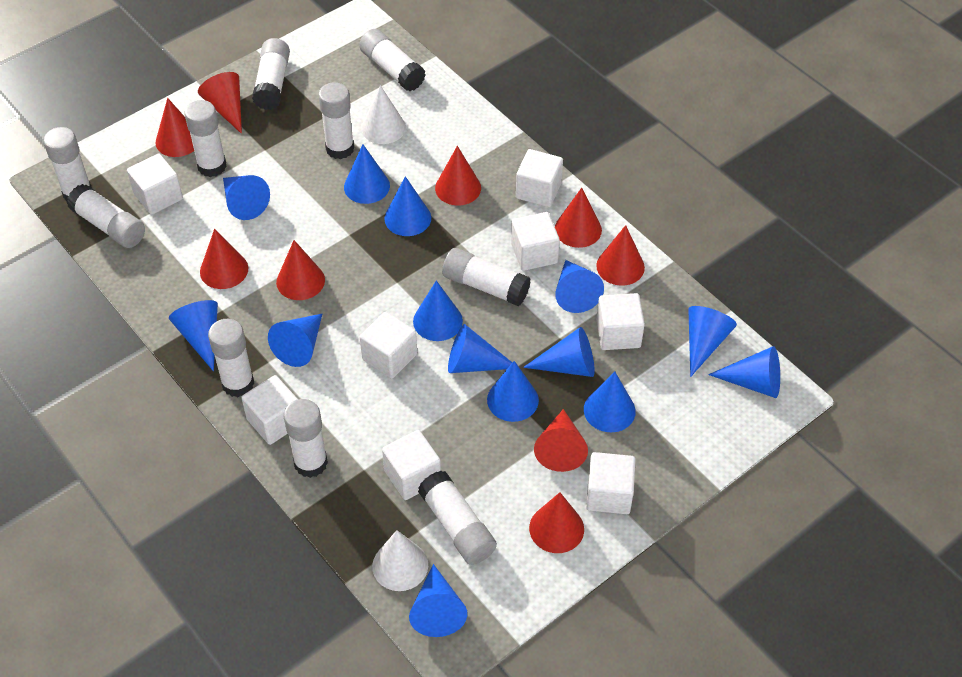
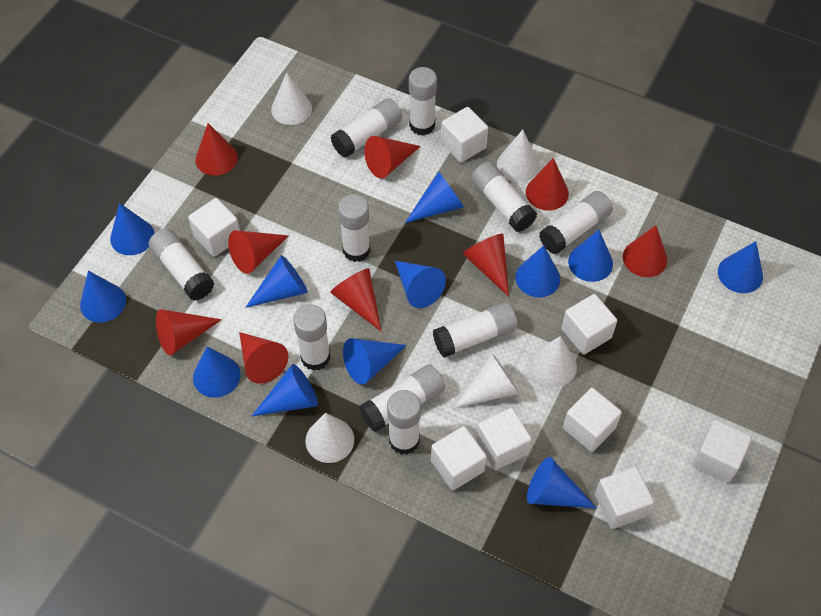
blue cone: [169,300,218,371] [223,175,270,220] [268,314,322,367] [344,144,390,204] [384,176,431,236] [409,564,467,637] [413,281,463,341] [448,324,512,373] [487,361,539,422] [523,327,595,377] [555,260,604,313] [584,371,636,432] [688,306,737,377] [708,346,780,398] = 14 -> [80,271,126,323] [110,203,154,255] [193,347,241,398] [245,255,308,308] [251,364,318,417] [343,338,407,385] [395,261,446,308] [405,172,464,223] [515,245,560,297] [527,457,597,509] [568,230,613,282] [718,241,763,293] = 12
white cone: [361,85,406,144] [372,530,428,591] = 2 -> [271,72,312,125] [305,413,354,463] [454,353,520,408] [497,129,539,182] [530,336,577,387] = 5

